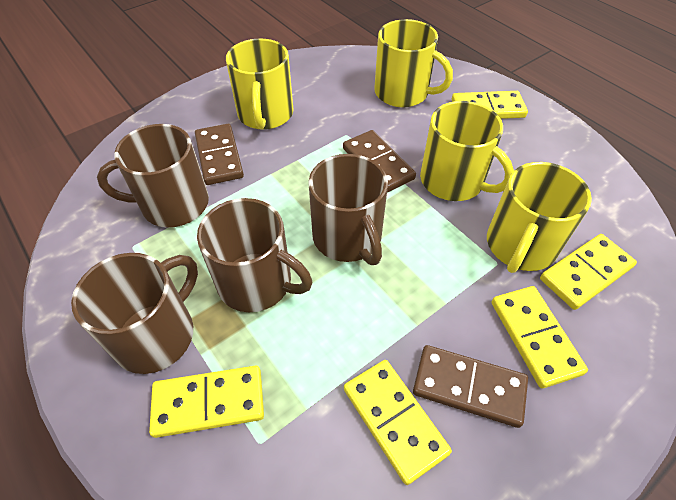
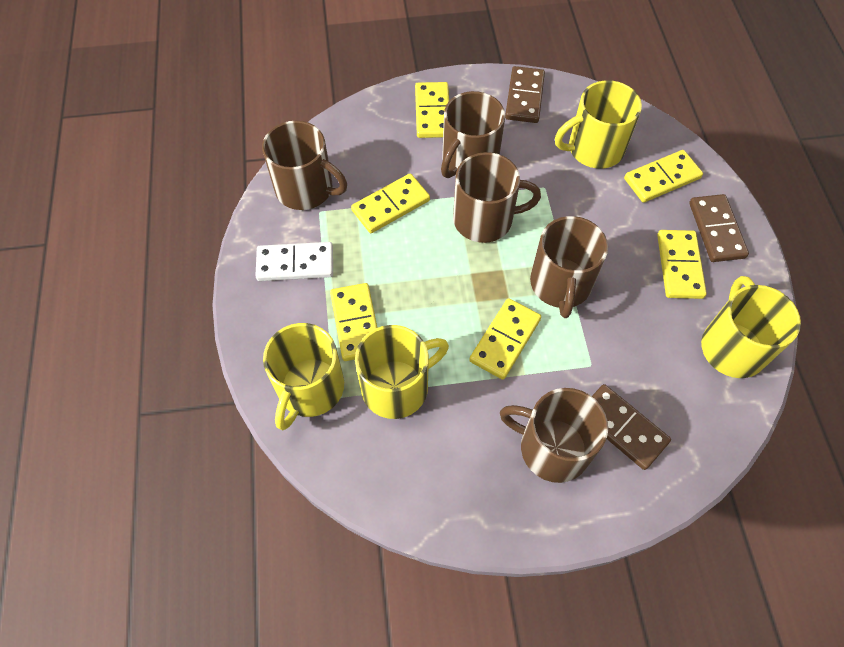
brown mug: [71,253,198,374] [97,124,209,228] [197,198,312,312] [308,154,388,265] = 4 -> [262,121,347,210] [441,91,505,178] [453,152,541,243] [500,388,608,483] [530,216,608,318] = 5
white domino: none = 0 -> [255,242,333,281] = 1
yellow domino: [149,366,264,438] [344,360,452,485] [452,91,528,119] [492,286,588,388] [540,234,637,310] = 5 -> [330,283,377,361] [351,174,430,233] [415,82,449,138] [469,298,541,380] [624,150,703,203] [657,230,707,299] = 6

